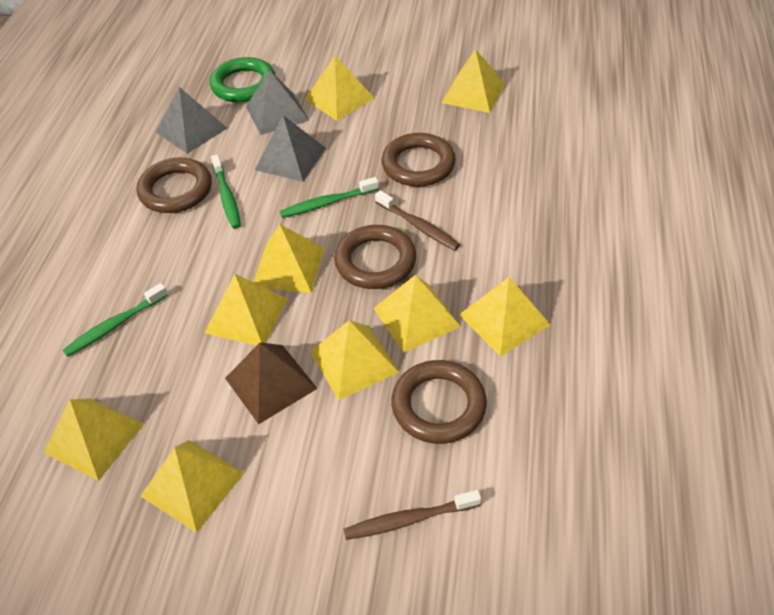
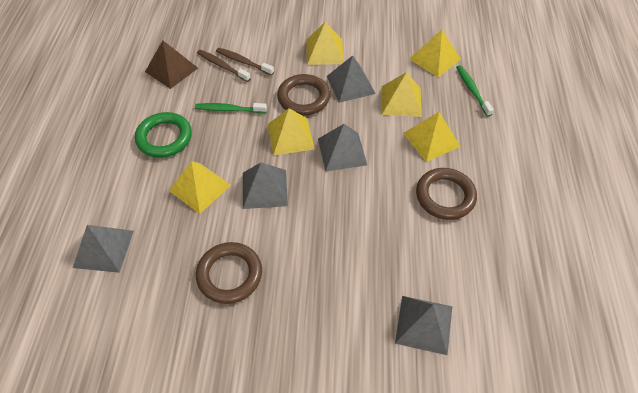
brown ring: [137,158,212,213] [334,225,416,289] [381,133,456,187] [391,360,487,444] = 4 -> [196,242,262,304] [277,74,330,116] [416,168,477,220] = 3
green toothbrush: [63,283,168,357] [211,155,241,228] [280,177,379,218] = 3 -> [195,103,267,113] [456,65,494,117] = 2
grey pyramid: [156,87,227,154] [246,70,309,135] [255,115,326,182] = 3 -> [73,225,134,273] [243,162,288,209] [318,124,367,171] [327,55,376,103] [395,296,452,355] = 5
yellow pyramid: [43,398,144,481] [140,440,244,533] [205,274,287,346] [253,224,324,293] [305,56,375,121] [310,320,399,400] [373,275,461,353] [442,49,505,113] [459,277,551,357] = 9 -> [169,161,231,214] [268,108,315,156] [306,22,344,65] [382,72,422,117] [403,112,461,162] [409,29,461,77] = 6

